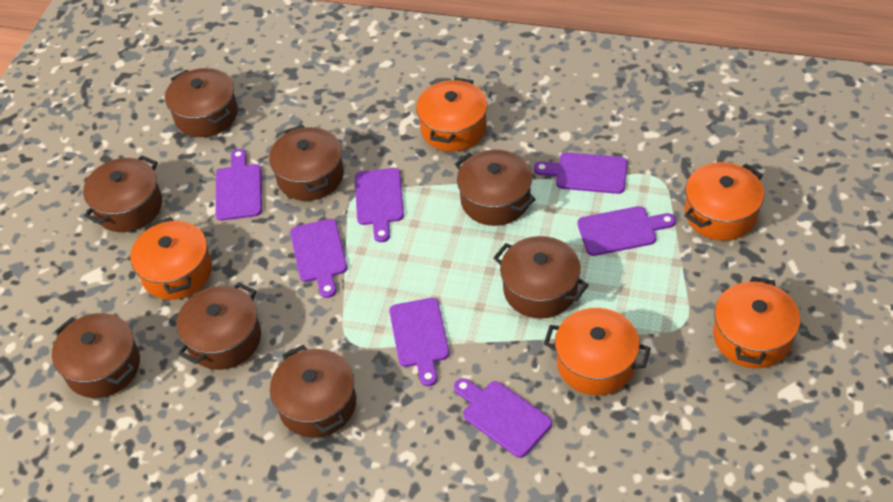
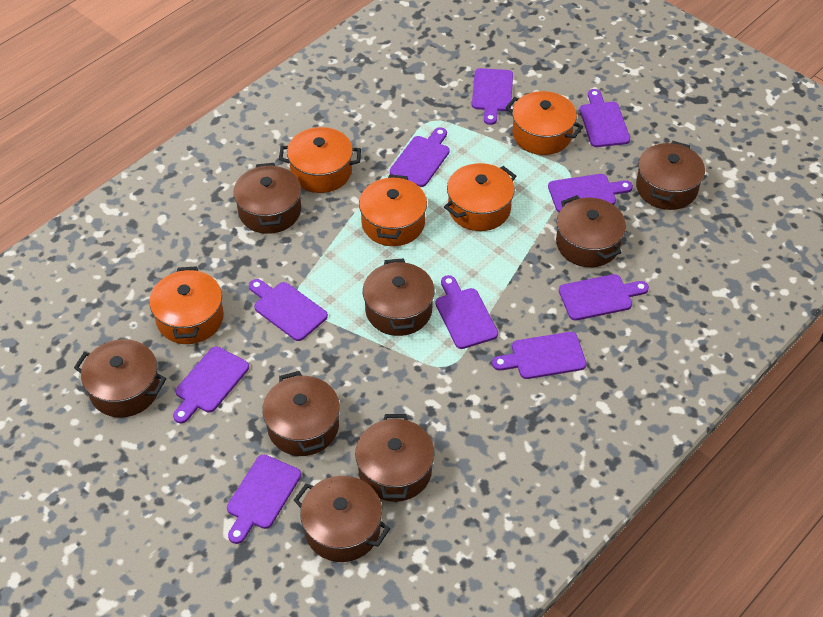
purple cutting board: [215,149,262,221] [290,219,347,298] [355,168,404,242] [389,298,449,386] [454,378,552,458] [534,152,628,194] [577,206,676,256] = 7 -> [173,346,249,423] [227,455,301,544] [249,279,328,341] [390,127,450,187] [436,275,498,349] [472,68,513,125] [492,332,586,379] [548,174,633,212] [559,274,649,320] [580,89,630,147] = 10

